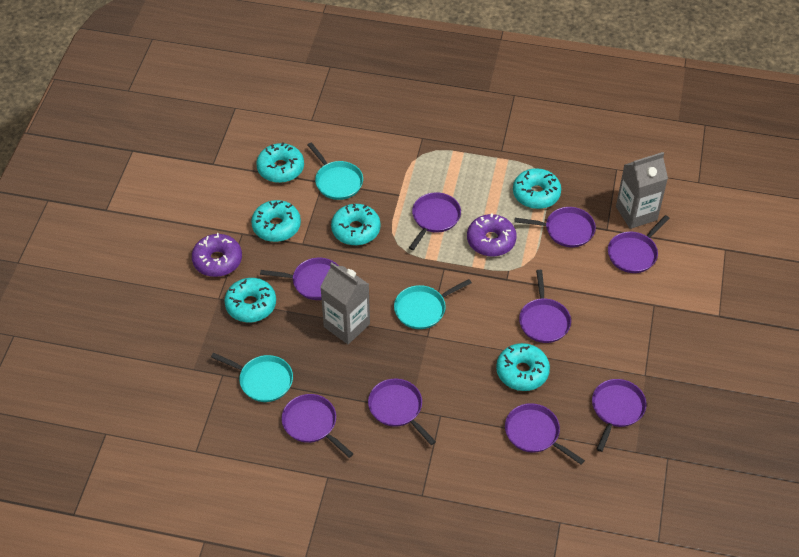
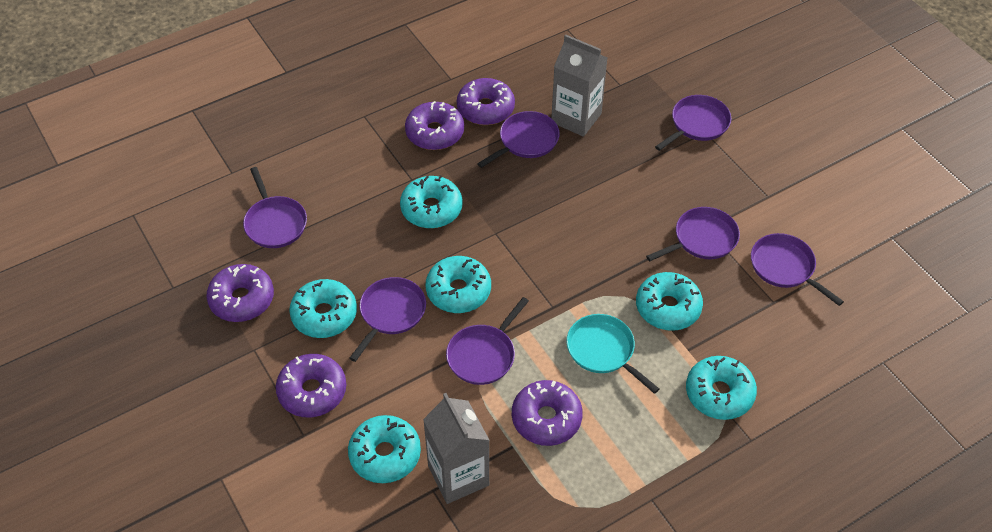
purple donut: [192,233,242,277] [467,214,517,257] = 2 -> [206,264,274,322] [276,354,346,418] [405,101,464,150] [457,78,515,125] [512,380,583,446] = 5
purple pan: [260,258,339,300] [282,394,353,458] [368,379,436,445] [409,192,461,250] [505,403,585,465] [514,207,596,247] [519,270,571,343] [592,379,647,452] [608,215,669,273] = 9 -> [243,167,307,248] [349,277,426,362] [446,297,529,385] [477,111,560,168] [646,207,740,261] [655,95,731,151] [751,233,844,306] = 7
turquoise pan: [211,353,293,402] [308,142,363,200] [394,279,472,329] = 3 -> [566,314,659,394] = 1

